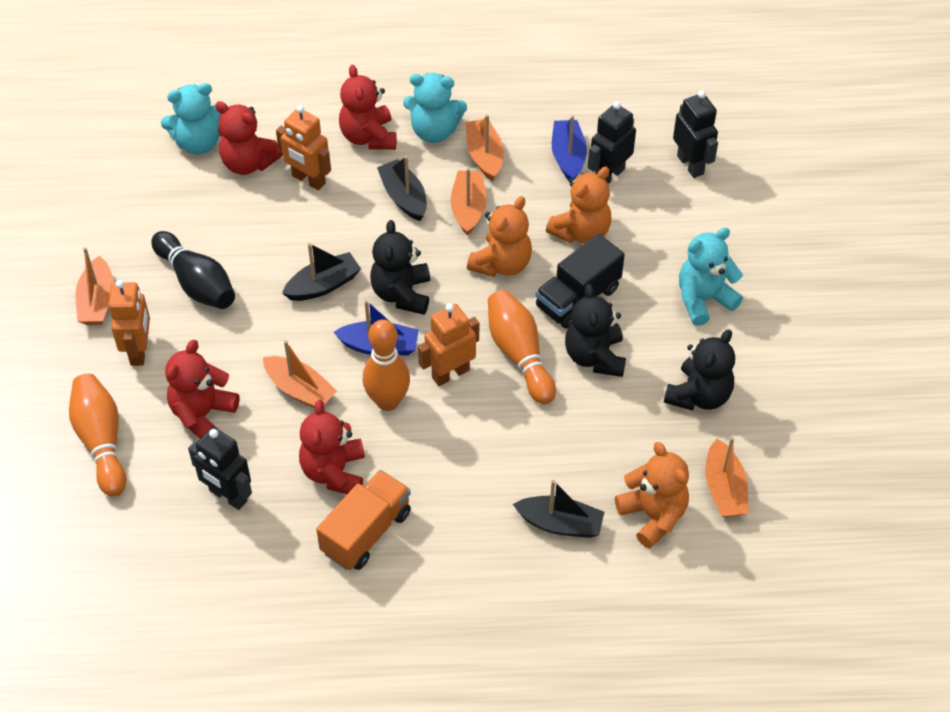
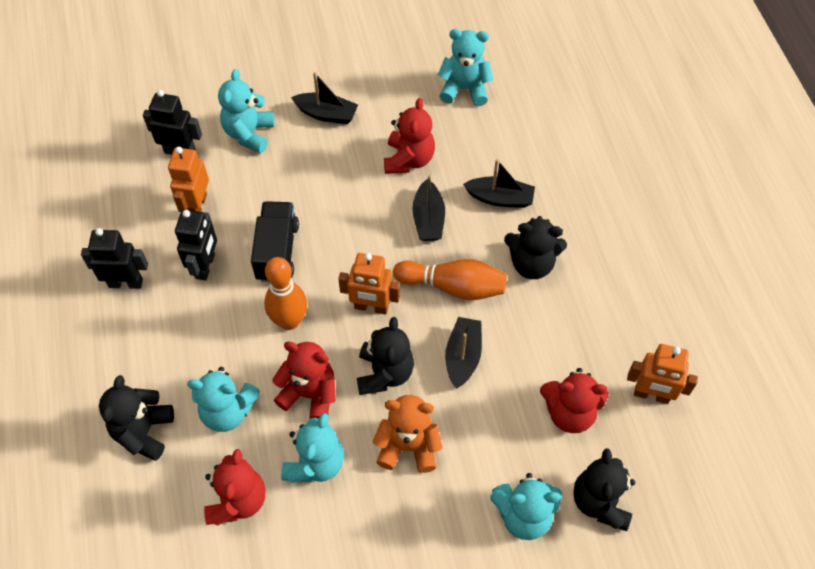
black boat: [282,243,361,301] [377,156,427,221] [513,480,604,538] = 3 -> [291,72,358,124] [412,175,445,241] [445,317,482,389] [463,159,535,208] = 4
black bowling pin: [151,231,235,309] = 1 -> none = 0
black teddy bear: [370,220,430,315] [565,284,626,377] [664,329,735,411] = 3 -> [99,375,174,461] [357,317,414,395] [504,216,567,279] [573,448,635,531] = 4
blue boat: [333,300,419,356] [552,115,587,180] = 2 -> none = 0
orange boat: [75,247,114,325] [263,340,337,409] [450,168,487,236] [466,115,504,181] [705,437,749,517] = 5 -> none = 0
orange bowling pin: [69,374,126,497] [363,319,410,411] [488,290,556,404] = 3 -> [264,257,307,330] [393,259,507,300] = 2
orange teddy bear: [467,196,532,277] [546,167,611,243] [615,442,689,549] = 3 -> [373,395,442,473] = 1
orange truck: [316,470,411,570] = 1 -> none = 0
turquoise teddy bear: [161,83,221,155] [403,73,467,143] [679,227,743,326] = 3 -> [187,367,260,432] [218,69,274,153] [281,413,344,483] [437,29,493,106] [491,473,562,540] = 5

